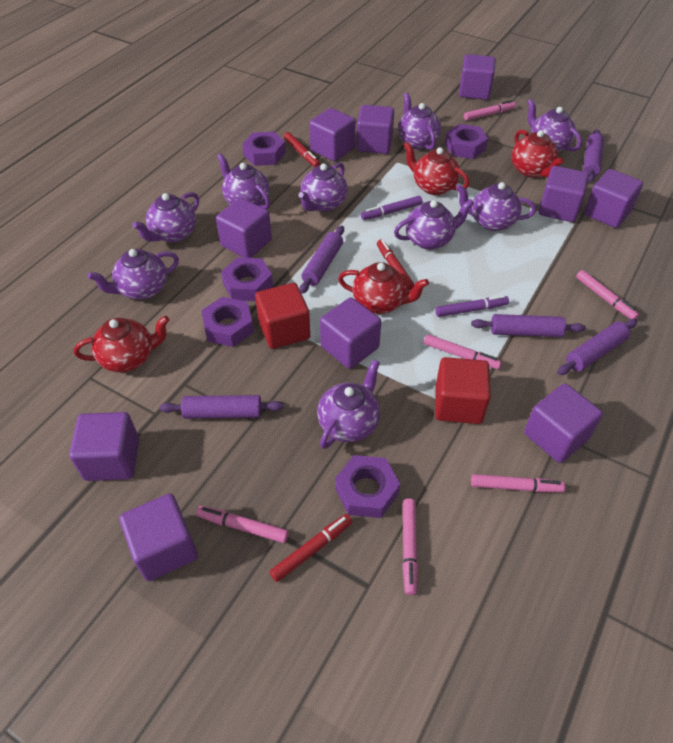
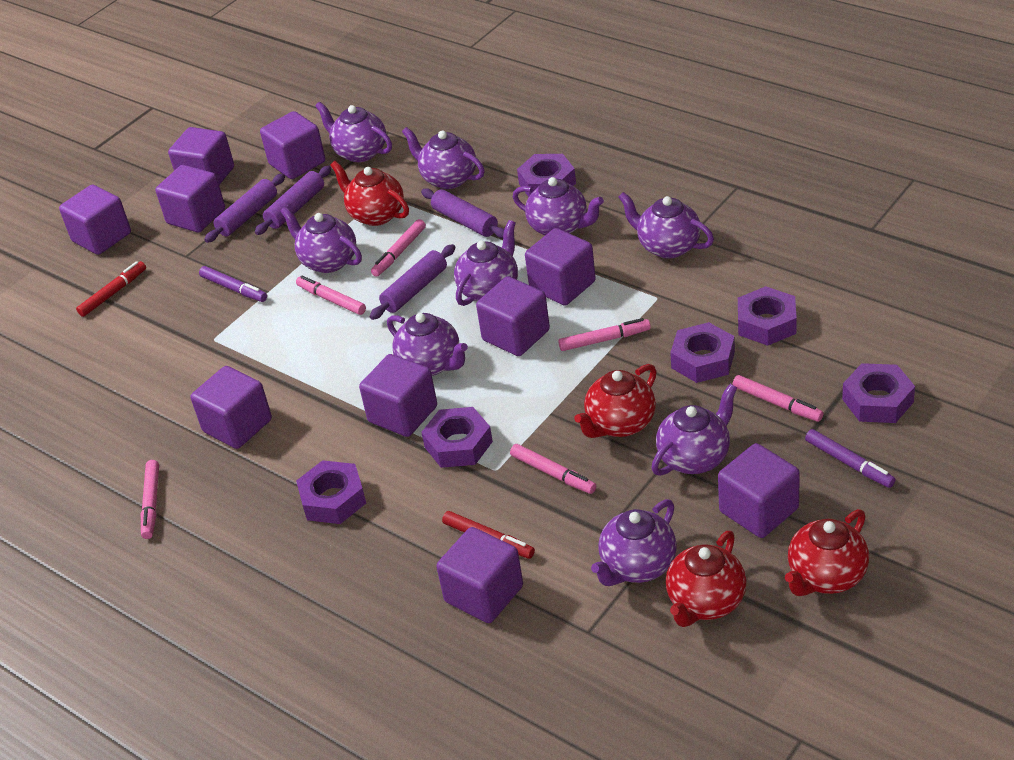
purple nut: [201,297,254,347] [221,257,273,301] [242,131,286,166] [335,455,401,518] [445,124,488,159] = 5 -> [296,460,366,524] [421,407,493,468] [517,154,576,197] [670,322,735,383] [738,286,797,346] [842,363,915,423] = 6
purple rolling pin: [159,395,284,419] [299,226,344,294] [471,314,585,337] [557,319,637,375] [583,129,604,182] = 5 -> [204,173,285,243] [255,165,331,235] [370,244,456,320] [421,188,504,238] = 4
red cube: [255,283,310,349] [435,357,491,424] = 2 -> none = 0
red marker: [269,514,352,582] [284,132,320,167] [377,239,414,291] = 3 -> [76,261,146,317] [442,511,535,559] = 2

